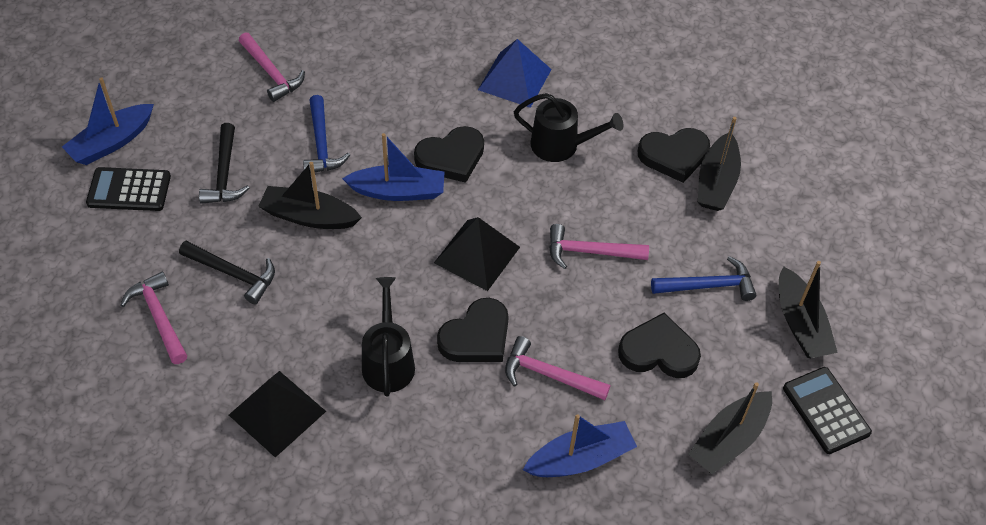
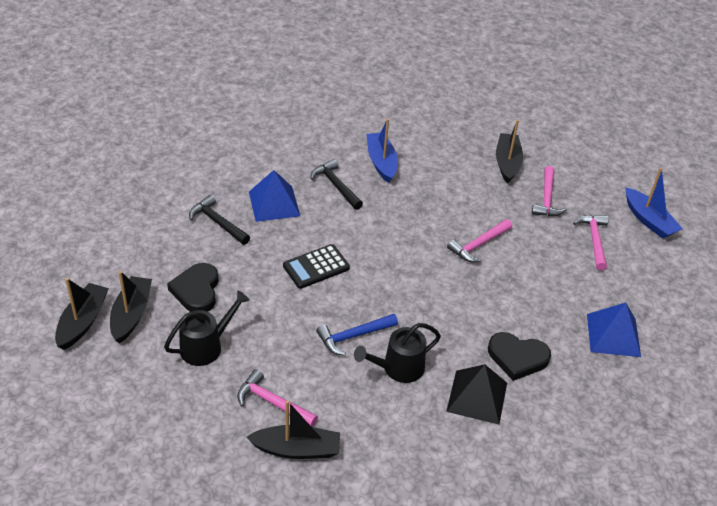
black calculator: [86,167,171,211] [783,367,872,454] = 2 -> [283,244,350,289] = 1
black heart: [414,126,484,183] [437,298,509,362] [618,313,701,378] [638,128,710,183] = 4 -> [167,263,219,312] [488,332,551,381] = 2
black pyramid: [229,371,326,457] [434,217,520,291] = 2 -> [446,364,507,425] = 1
blue boat: [62,77,154,165] [342,133,444,201] [523,414,637,477] = 3 -> [366,118,398,183] [626,168,683,239] = 2
blue hammer: [303,95,350,173] [651,256,756,301] = 2 -> [316,314,398,356] = 1
blue pyramid: [478,39,552,108] = 1 -> [249,170,300,222] [587,302,641,357] = 2

